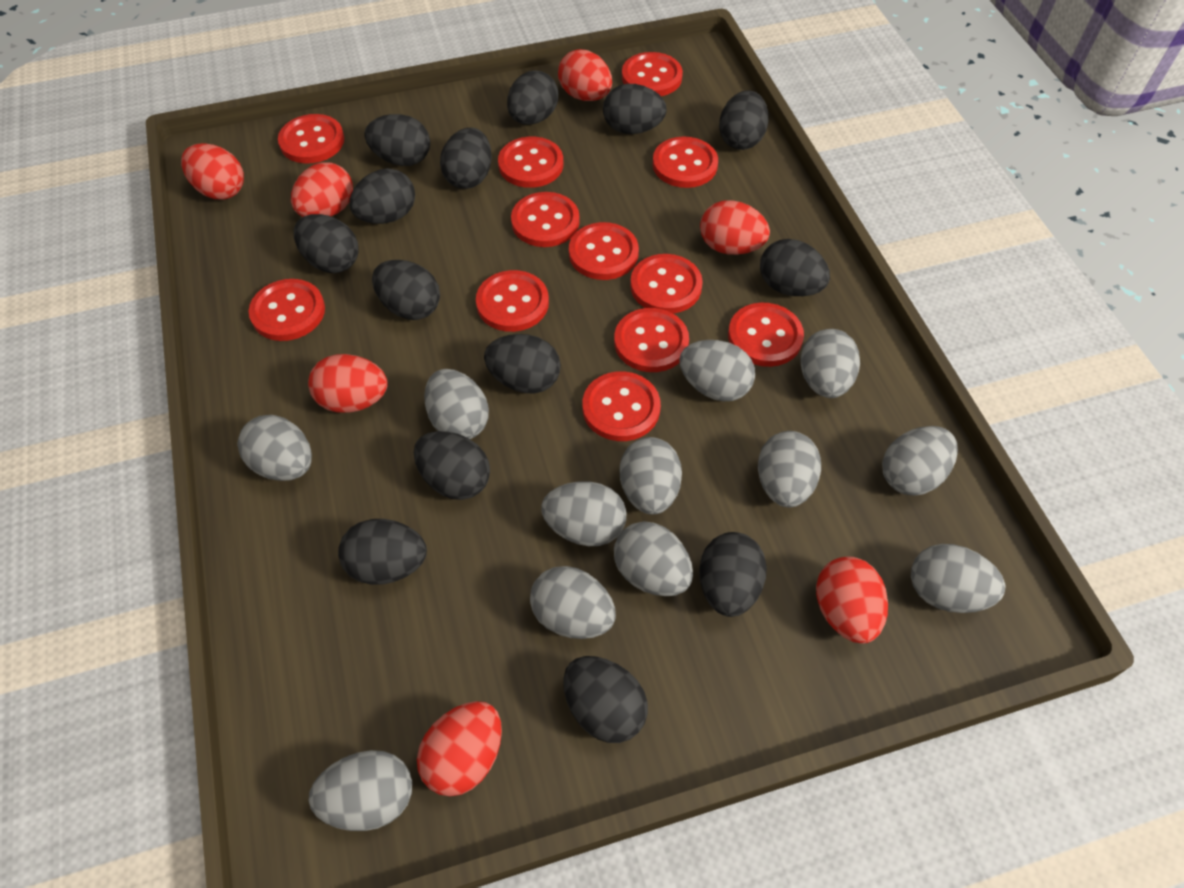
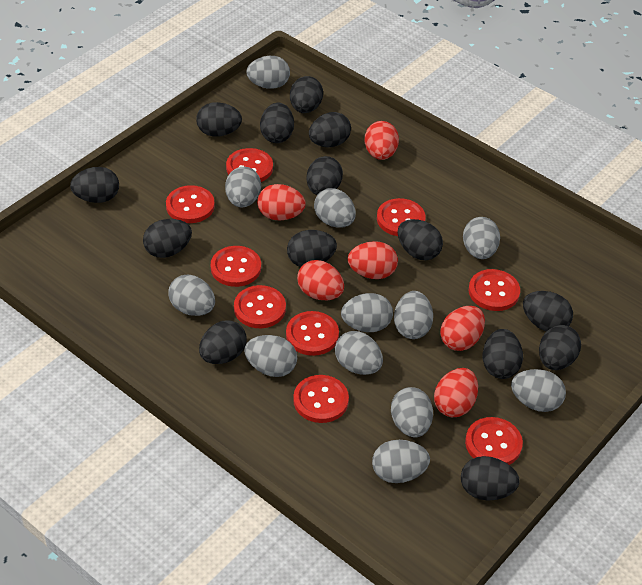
red button: [249,279,325,341] [278,114,344,163] [476,270,549,332] [498,137,563,188] [511,192,580,247] [569,222,639,280] [582,371,661,441] [614,308,689,372] [622,52,683,96] [630,254,703,314] [653,137,718,188] [728,303,804,367] = 12 -> [166,185,215,223] [211,246,261,287] [226,148,273,182] [234,285,286,328] [286,311,339,356] [293,375,349,423] [377,198,426,236] [465,417,523,465] [469,269,520,311] = 9
red egg: [181,143,244,199] [291,162,353,217] [308,354,388,413] [417,701,502,796] [558,49,612,101] [700,200,770,255] [816,556,888,644] = 7 -> [257,184,306,220] [297,260,344,300] [348,241,398,279] [365,121,399,160] [434,368,478,417] [440,306,485,351] = 6

